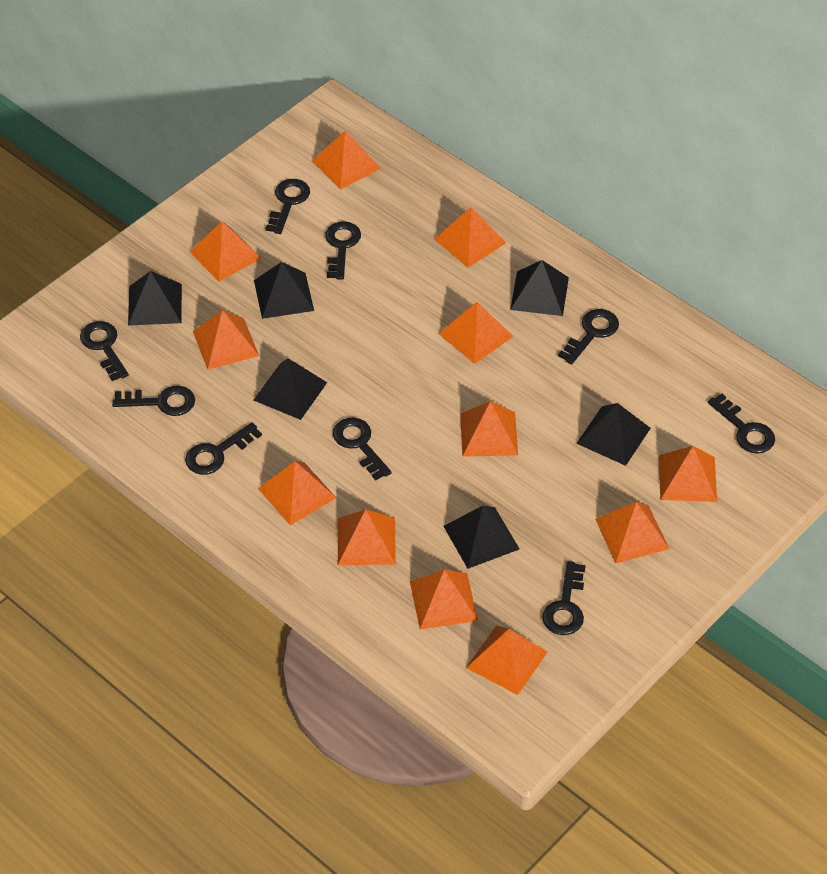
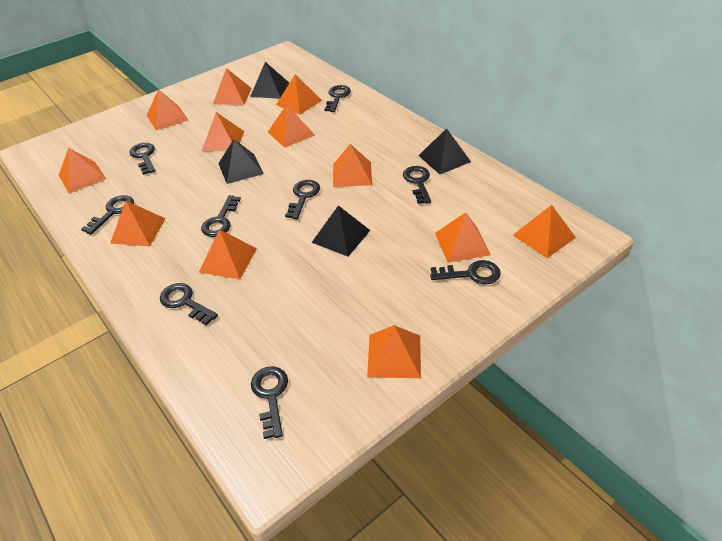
black pyramid: [128,271,182,326] [254,262,314,319] [254,358,327,420] [443,506,519,569] [510,260,569,316] [576,403,651,466] = 6 -> [218,139,264,184] [250,62,289,99] [311,205,370,257] [419,128,471,174] = 4

